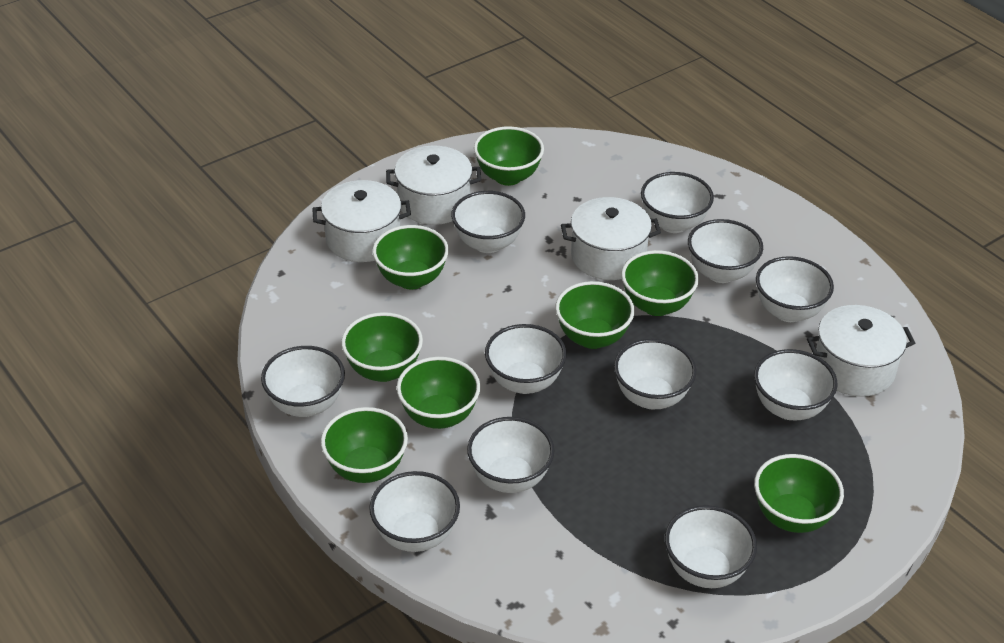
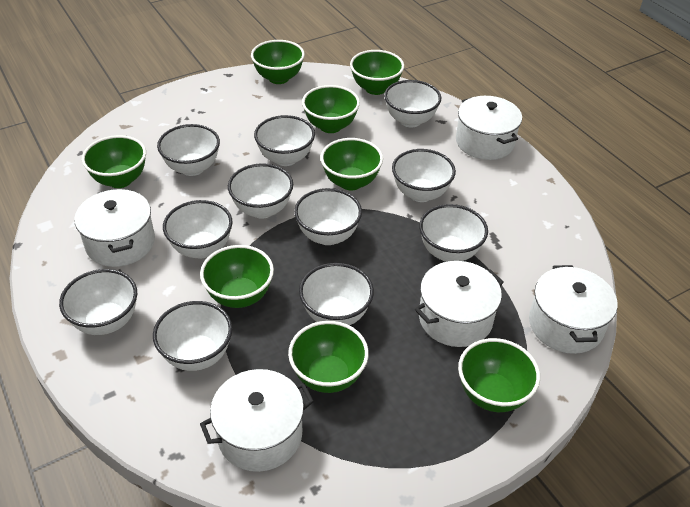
white pot: [312,180,411,262] [386,146,481,225] [561,197,661,280] [807,305,915,397] = 4 -> [74,189,155,267] [200,369,314,472] [415,261,504,347] [456,96,522,160] [529,265,617,354] = 5

